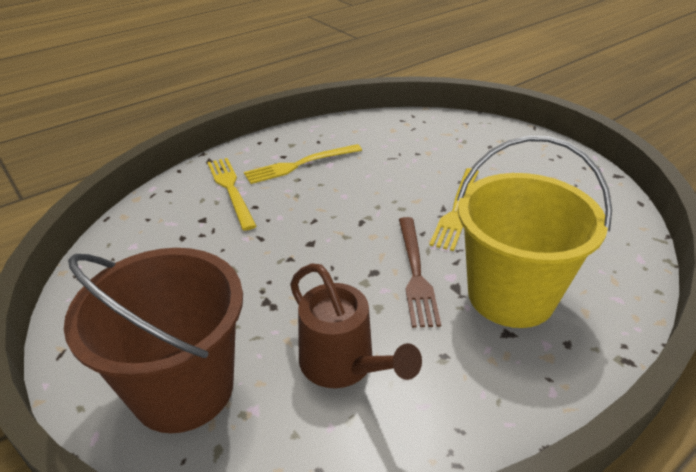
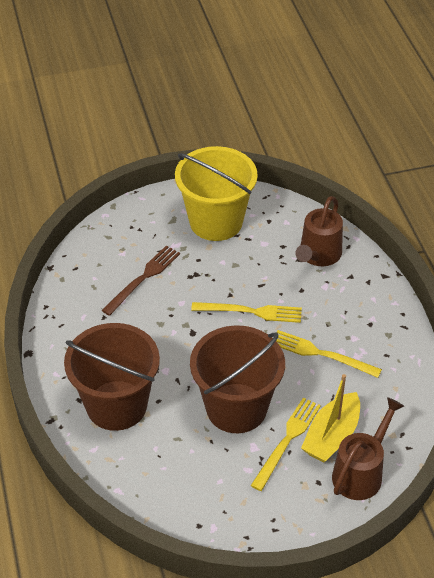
brown bucket: [64,248,243,433] = 1 -> [64,323,160,431] [190,325,285,433] = 2
brown watering can: [290,263,422,388] = 1 -> [295,196,343,266] [332,397,404,500] = 2
yellow boat: none = 0 -> [301,374,360,463] = 1

